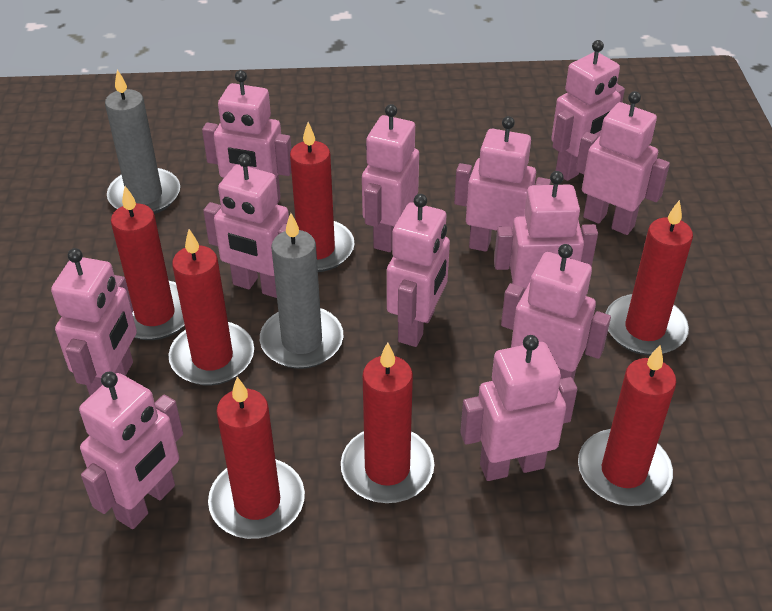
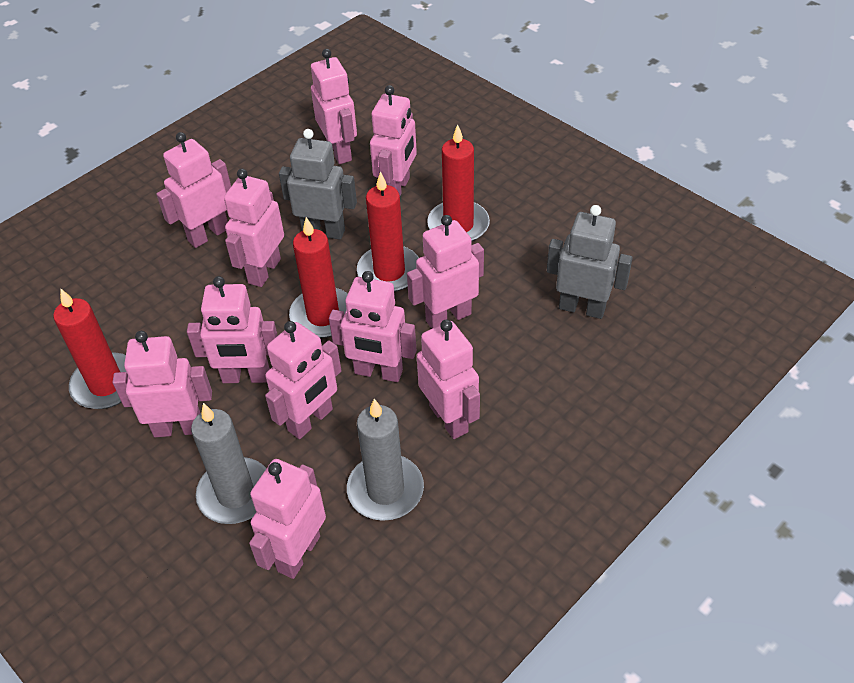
grey robot: none = 0 -> [279,129,357,239] [547,205,632,319] = 2
pink robot: [51,248,137,396] [79,371,183,529] [202,70,291,204] [203,154,289,298] [362,104,419,252] [387,194,450,347] [454,116,551,252] [460,335,577,481] [494,171,598,294] [501,244,611,380] [551,40,625,181] [576,91,670,235] = 12 -> [113,331,212,437] [156,132,231,248] [187,276,278,383] [224,169,284,287] [249,459,326,579] [265,321,341,439] [311,49,357,164] [329,271,416,382] [370,85,417,196] [407,215,484,329] [417,320,480,439] = 11
red candle: [111,186,185,340] [169,229,254,386] [208,377,305,539] [290,122,354,272] [341,342,434,503] [578,345,676,506] [605,200,693,355] = 7 -> [53,289,126,409] [289,217,348,338] [357,171,419,292] [427,124,490,241] = 4

